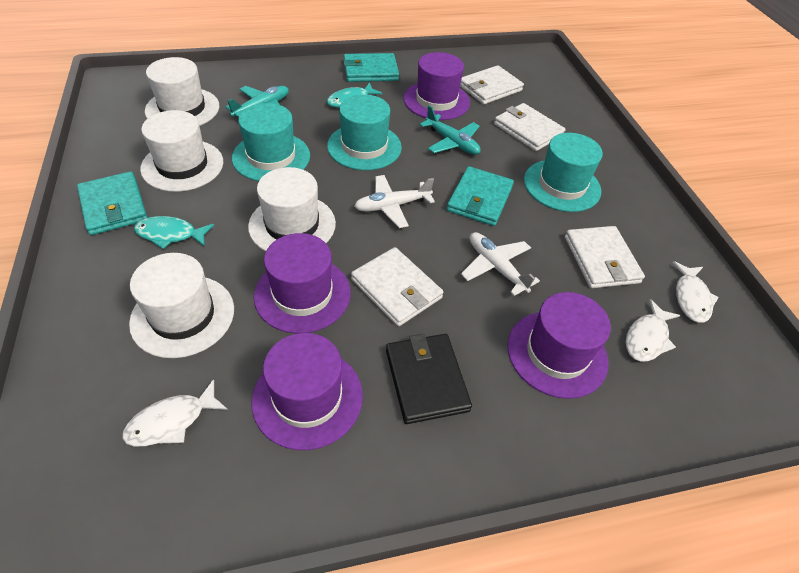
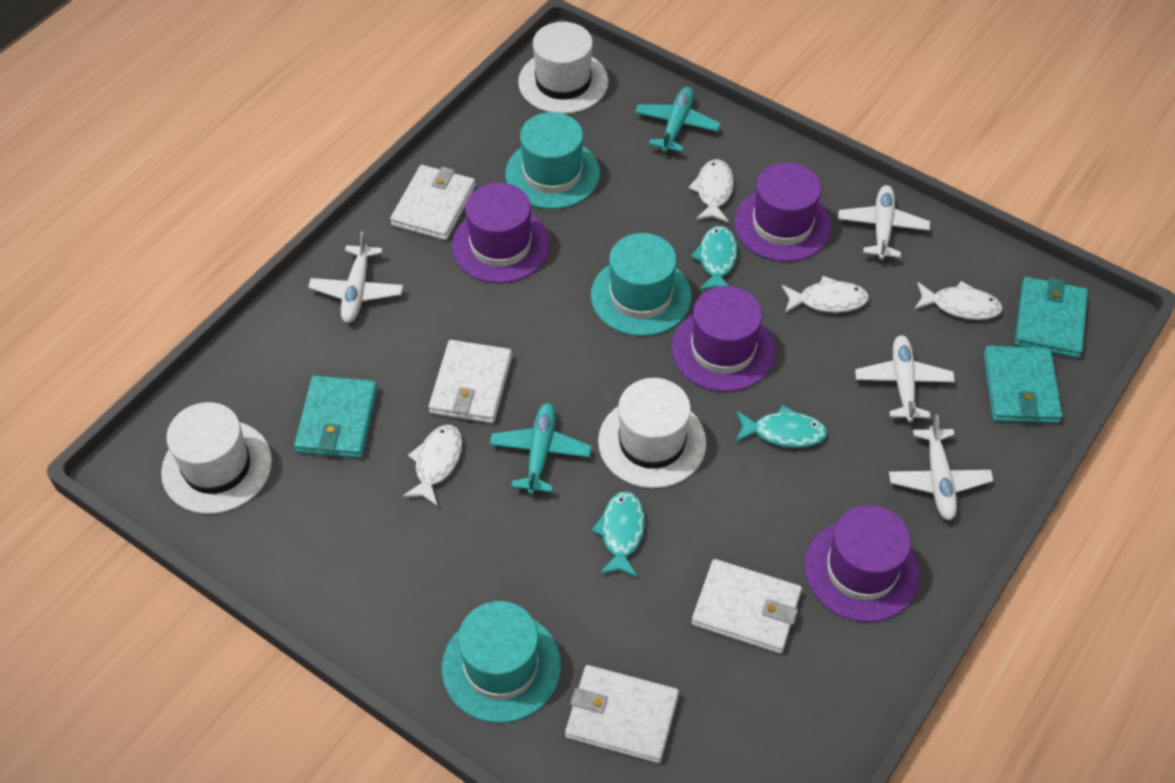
black wallet: [386,334,472,424] = 1 -> none = 0
turquoise fish: [134,216,214,249] [327,82,382,107] = 2 -> [592,491,645,578] [691,226,738,291] [735,405,828,448] = 3
white fish: [122,379,228,446] [626,299,680,362] [672,261,719,323] = 3 -> [402,425,462,506] [688,159,734,223] [782,276,869,313] [915,281,1003,320] = 4
white hat: [129,253,234,358] [140,110,223,192] [145,57,219,126] [248,167,336,251] = 4 -> [161,402,272,514] [518,22,608,114] [598,378,706,488] = 3
white plane: [354,175,435,228] [461,232,540,296] = 2 -> [308,231,403,323] [838,185,930,260] [855,335,955,422] [889,414,994,521] = 4

